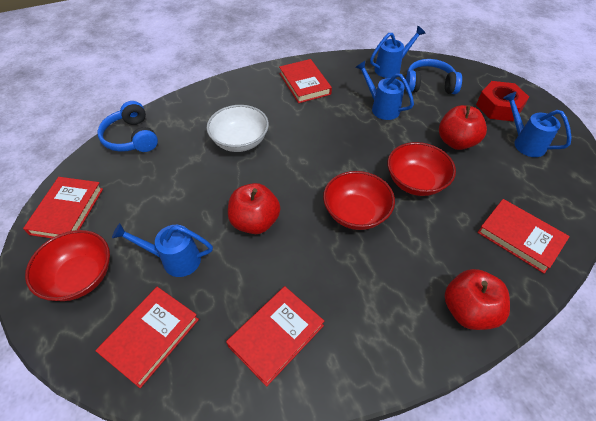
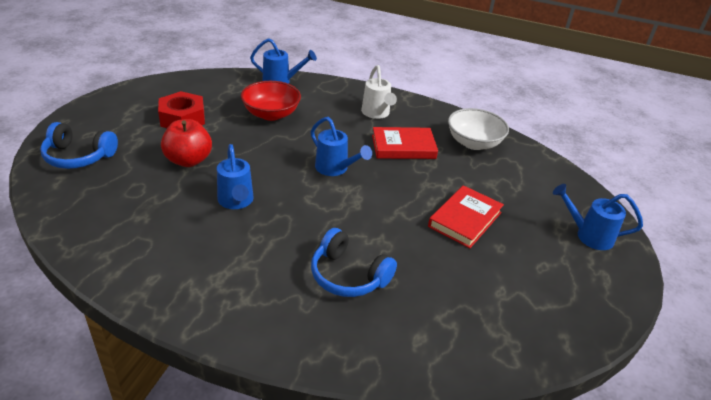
red apple: [228,183,280,234] [439,105,487,150] [445,269,510,330] = 3 -> [161,119,212,167] = 1
red book: [23,177,103,238] [96,287,199,388] [226,286,324,386] [279,59,332,103] [477,199,570,274] = 5 -> [372,127,438,159] [428,185,504,248] = 2
red bowl: [25,230,110,301] [323,171,395,230] [387,142,456,196] = 3 -> [241,81,301,121] = 1
white watering can: none = 0 -> [361,65,397,119] = 1

